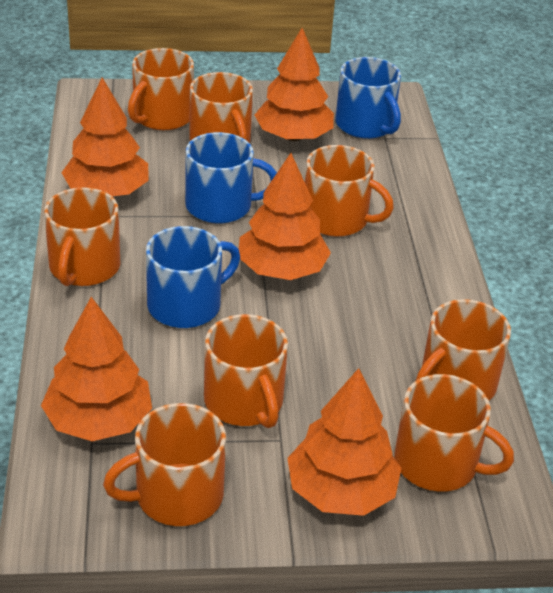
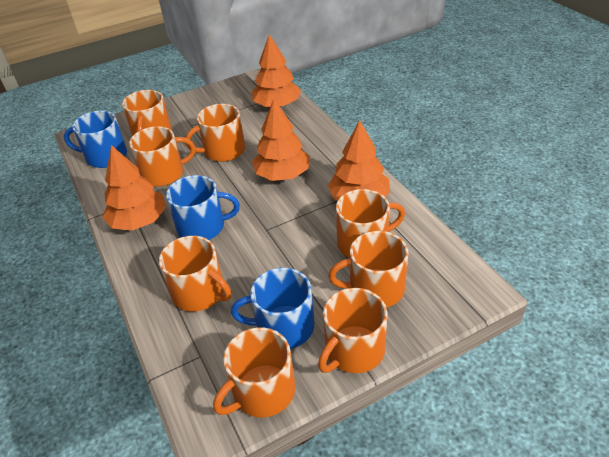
orange tree: [41,297,152,441] [61,78,149,196] [239,153,331,280] [255,28,334,141] [287,368,401,516] = 5 -> [103,145,166,231] [251,34,301,107] [252,99,310,181] [328,120,390,200] = 4

